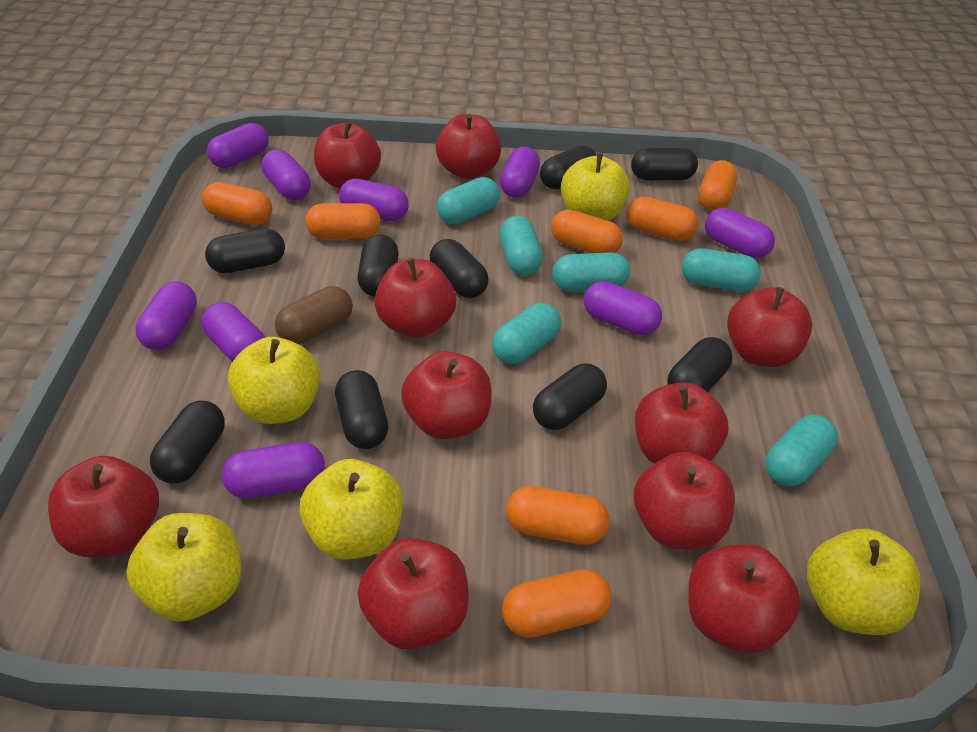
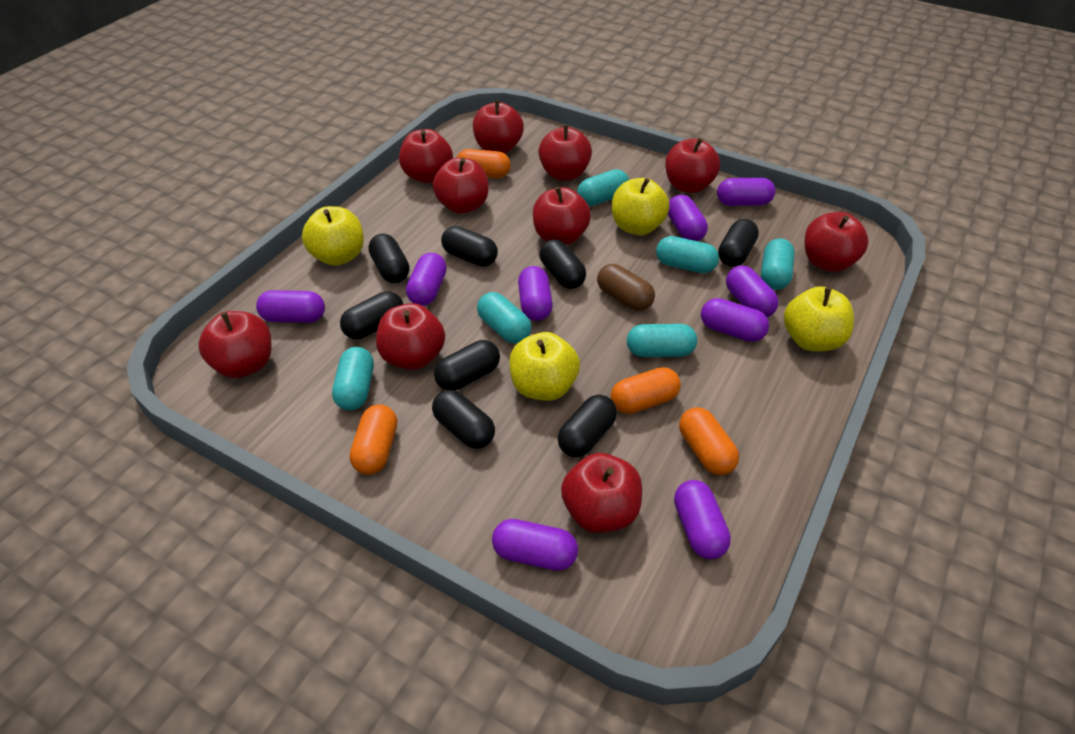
black capsule: [150,401,225,484] [205,228,285,273] [335,370,388,449] [357,234,399,297] [430,239,489,298] [533,363,607,430] [540,145,597,189] [631,148,698,180] [667,337,732,392] = 9 -> [340,291,403,339] [368,234,409,283] [432,390,495,449] [434,340,500,391] [441,226,498,267] [539,239,586,289] [557,395,617,457] [718,219,759,267] = 8
orange capsule: [202,182,272,225] [305,203,381,239] [502,569,612,638] [506,486,610,545] [551,209,623,253] [626,196,698,241] [698,160,738,211] = 7 -> [350,404,397,475] [457,149,511,178] [611,367,681,414] [679,408,739,475] = 4
yellow apple: [126,513,241,622] [228,337,320,424] [300,459,403,560] [561,153,630,221] [807,529,921,635] = 5 -> [302,206,364,266] [509,332,580,401] [612,178,670,235] [784,286,854,351] = 4

